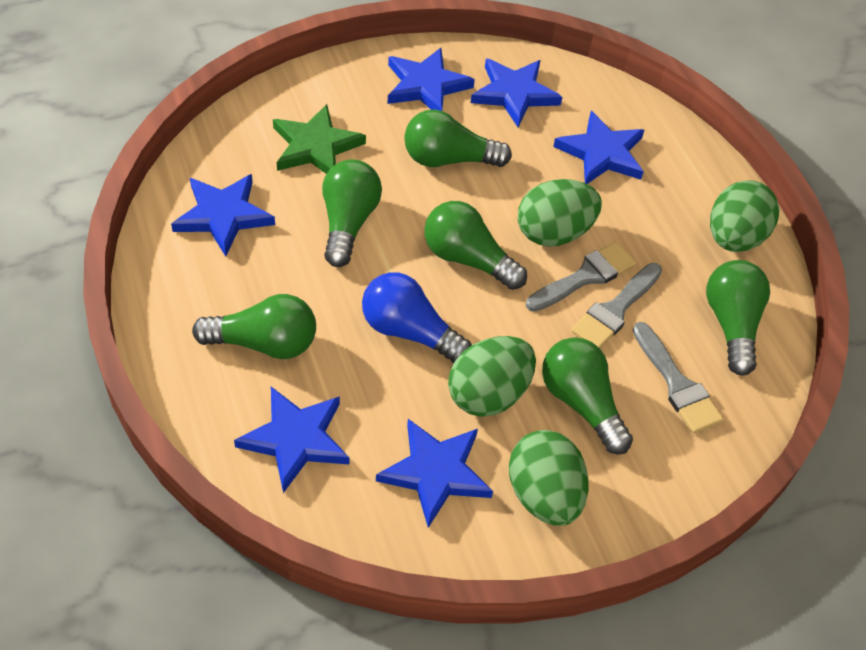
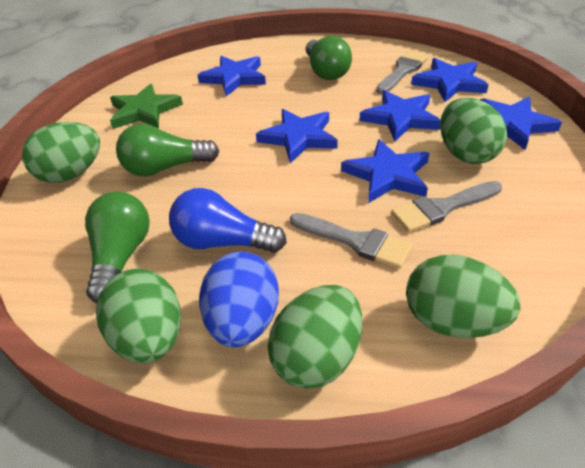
blue egg: none = 0 -> [199,252,279,347] = 1
green egg: [448,336,536,417] [509,430,589,526] [518,179,602,247] [710,180,779,252] = 4 -> [22,122,100,183] [96,269,181,363] [268,285,362,389] [406,255,520,338] [440,98,507,164] = 5
green light bulb: [192,294,316,359] [322,159,382,267] [404,110,512,167] [424,201,527,290] [542,337,633,454] [706,260,770,376] = 6 -> [85,192,150,303] [116,124,219,176] [306,36,352,80] = 3

